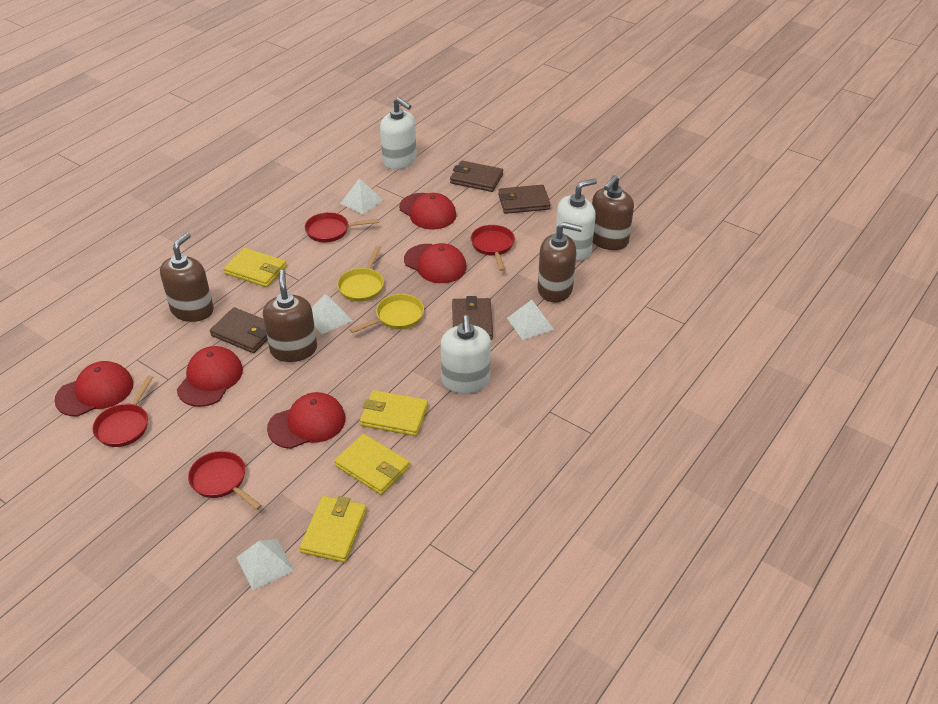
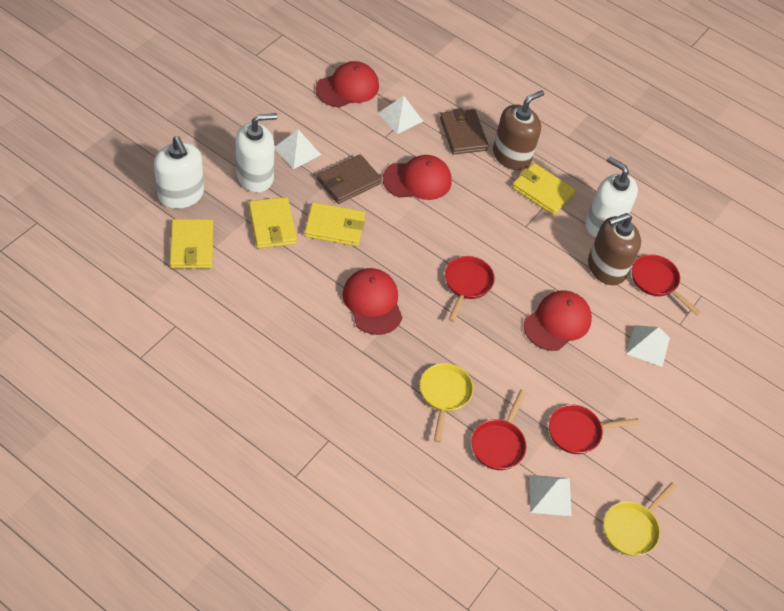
brown soap dispenser: [160,233,214,322] [263,270,317,362] [538,222,582,302] [592,175,634,250] = 4 -> [493,90,544,170] [588,213,641,285] = 2
brown wallet: [210,307,268,353] [450,161,503,192] [452,296,493,340] [498,185,551,214] = 4 -> [317,154,382,204] [440,108,489,154] = 2
red cap: [54,361,133,417] [177,346,243,407] [267,392,346,449] [399,193,457,230] [404,243,467,283] = 5 -> [316,61,379,108] [343,268,403,335] [383,155,452,200] [524,290,592,351] = 4

